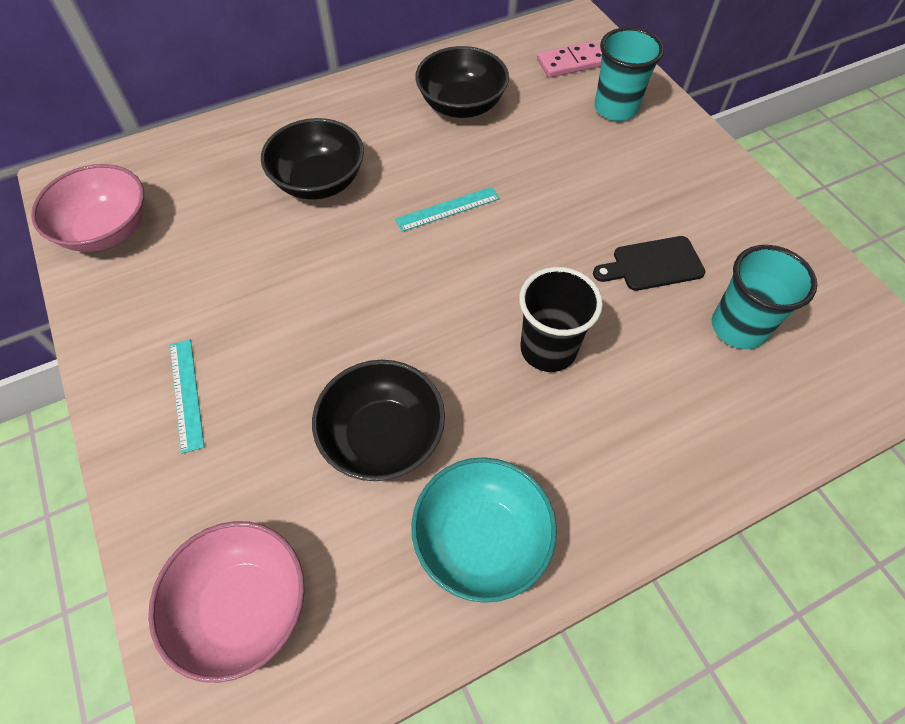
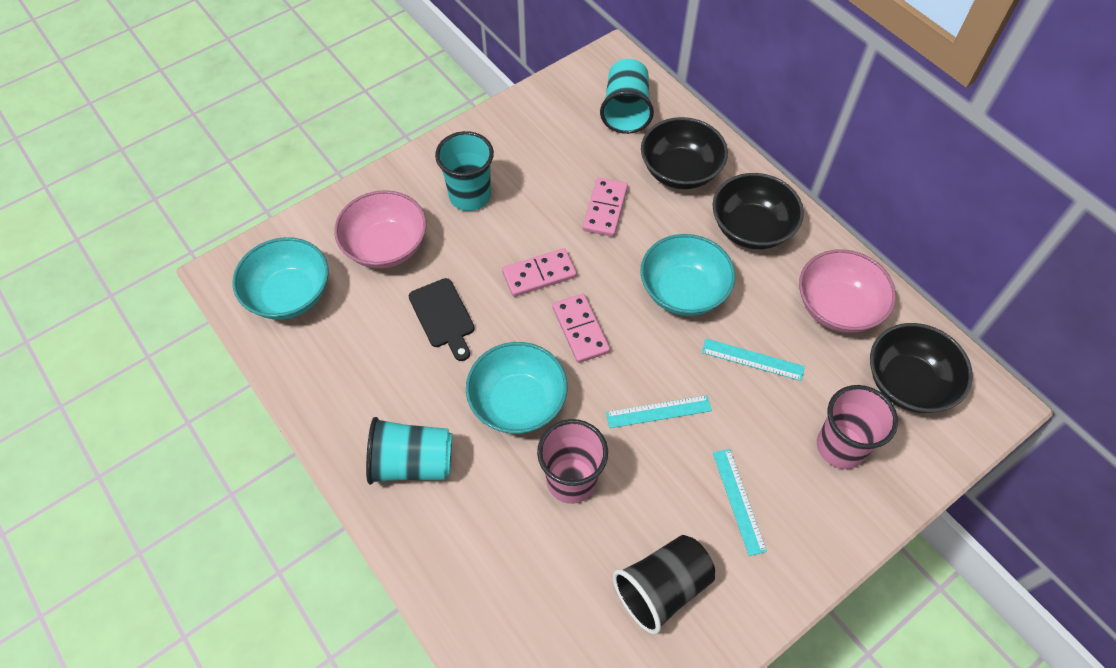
pink cup: none = 0 -> [537,419,608,504] [817,385,898,469] = 2
pink domino: [537,41,602,78] = 1 -> [502,248,577,297] [552,293,610,363] [583,177,628,237] = 3
turquoise bowl: [411,457,557,603] = 1 -> [233,237,329,320] [466,342,568,434] [640,234,735,316] = 3
turquoise cup: [594,27,664,121] [712,245,817,349] = 2 -> [366,417,452,485] [435,131,494,211] [600,59,654,134] = 3
turquoise ruler: [170,339,204,454] [395,187,500,232] = 2 -> [606,395,712,428] [702,339,805,381] [713,449,767,556] = 3

